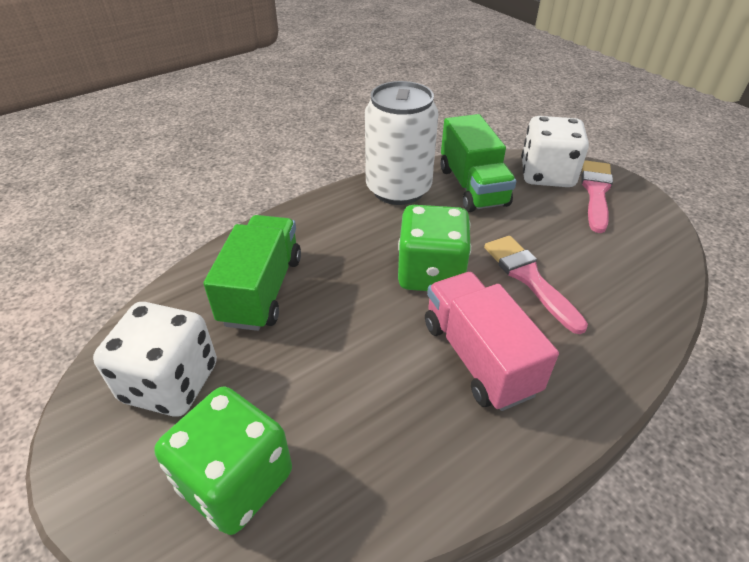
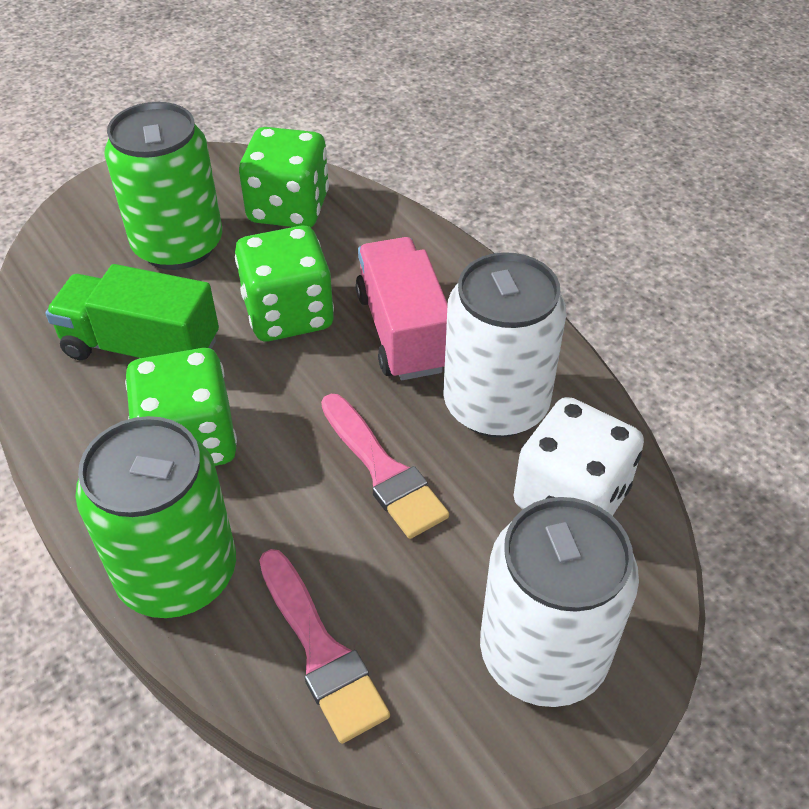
green can: none = 0 -> [75,416,236,618] [104,102,222,270] = 2
green dice: [154,387,292,535] [398,205,471,291] = 2 -> [125,348,237,466] [235,226,334,341] [239,127,329,227] = 3
green truck: [203,215,301,331] [441,114,516,212] = 2 -> [45,264,219,360] = 1
white can: [365,81,438,205] = 1 -> [443,252,567,438] [480,497,639,707] = 2
white dice: [93,302,217,417] [521,116,589,187] = 2 -> [514,397,644,516] = 1

